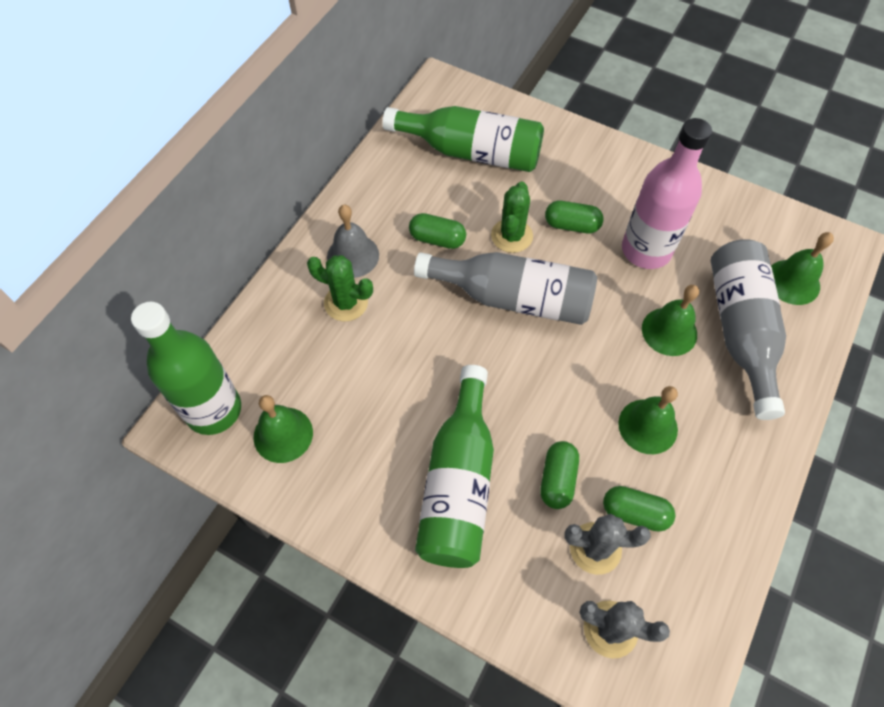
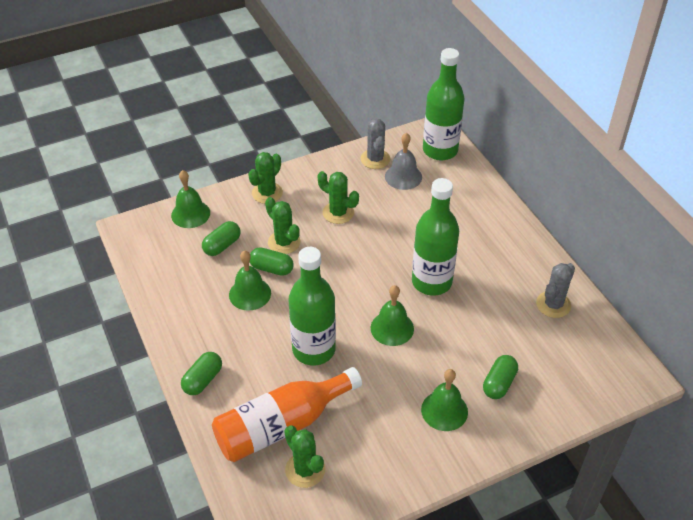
green cactus: [307,255,373,321] [491,181,533,253] = 2 -> [248,152,283,204] [265,197,300,254] [284,426,325,488] [318,171,359,224] = 4
grey bottle: [414,252,597,325] [711,239,786,420] = 2 -> none = 0
orange bottle: none = 0 -> [212,367,362,462] = 1
pink bottle: [622,118,712,269] = 1 -> none = 0

